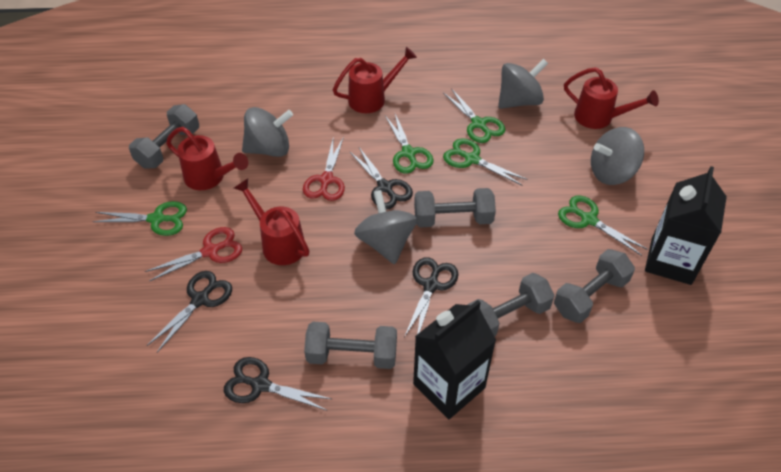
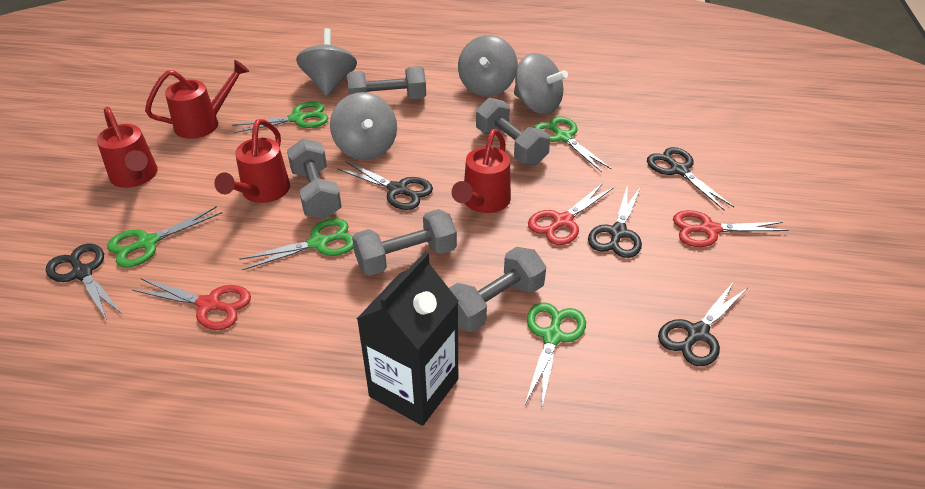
black carton: [413,300,496,419] [645,166,727,285] = 2 -> [357,252,459,426] = 1
black scissors: [147,271,232,352] [224,357,331,411] [350,147,413,209] [404,257,458,337] = 4 -> [46,244,123,321] [337,161,433,210] [588,185,642,258] [647,147,734,210] [658,281,747,366] = 5
red scissors: [145,227,242,281] [303,137,345,201] = 2 -> [132,278,251,330] [528,183,614,245] [673,210,788,247] = 3

